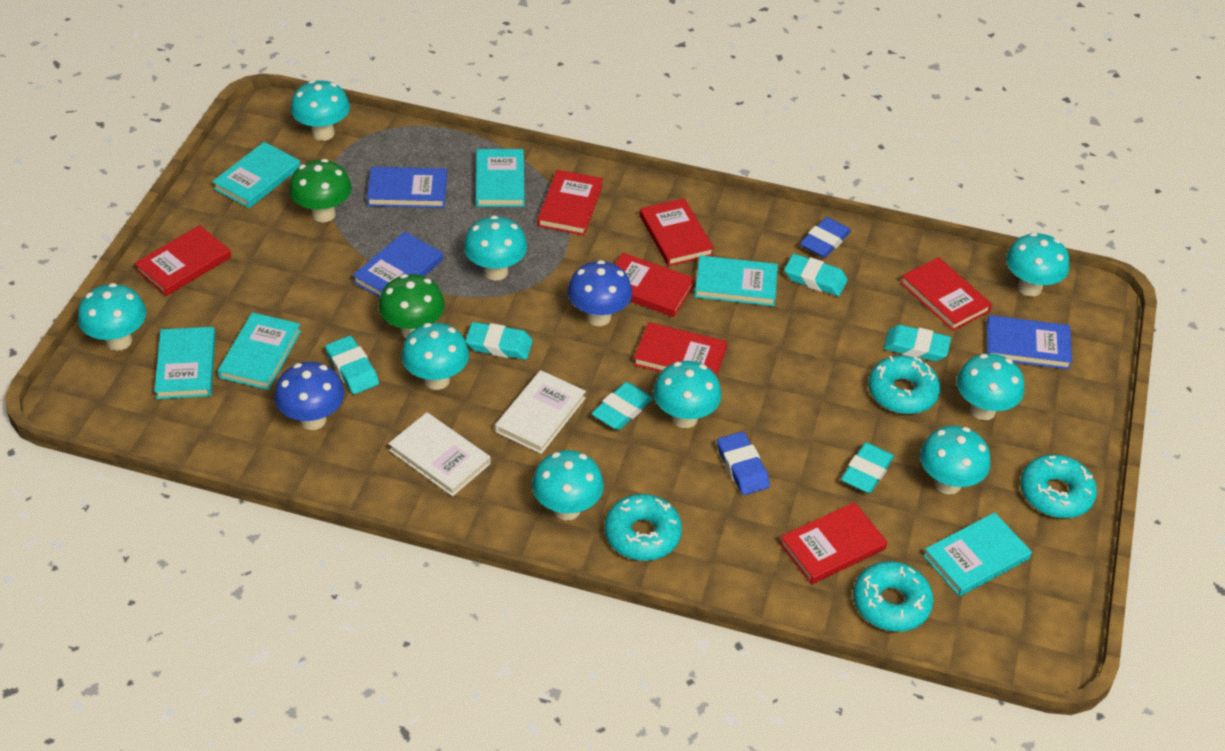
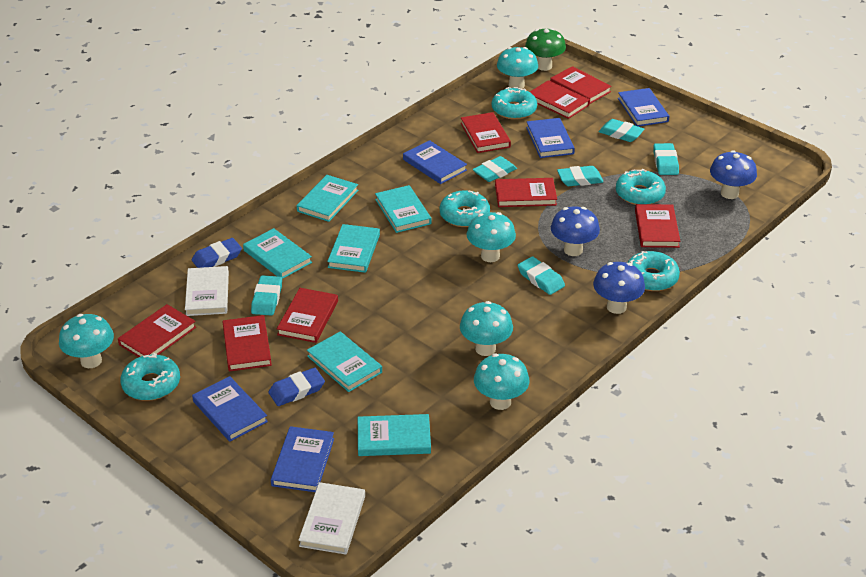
blue book: [352,232,443,298] [367,167,447,208] [987,315,1072,369] = 3 -> [192,376,268,442] [271,426,334,492] [403,140,467,184] [526,118,575,158] [618,88,669,126] = 5
blue mushroom: [274,362,344,430] [567,260,632,326] = 2 -> [551,207,600,256] [593,262,645,314] [710,150,757,199] = 3
green mushroom: [289,159,352,222] [379,274,445,338] = 2 -> [525,28,566,71] = 1
red book: [134,225,231,296] [537,170,603,235] [614,253,695,317] [633,322,727,376] [639,198,714,266] [779,502,887,584] [900,257,992,331] = 7 -> [118,304,196,357] [223,315,272,371] [277,288,338,343] [461,112,511,153] [495,178,557,207] [530,80,590,119] [550,66,612,104] [635,204,681,248] = 8
turquoise donut: [605,494,682,561] [853,561,933,632] [868,356,940,414] [1020,454,1097,518] = 4 -> [120,353,180,401] [440,190,490,227] [492,87,537,120] [616,169,666,205] [628,251,680,291] = 5
turquoise mushroom: [78,283,146,351] [291,80,350,141] [401,323,469,390] [464,215,527,281] [532,450,604,520] [653,361,722,428] [920,426,991,495] [957,354,1024,420] [1006,233,1069,297] = 9 -> [59,314,114,368] [460,301,513,356] [466,212,516,262] [474,353,529,410] [497,47,538,89] = 5

